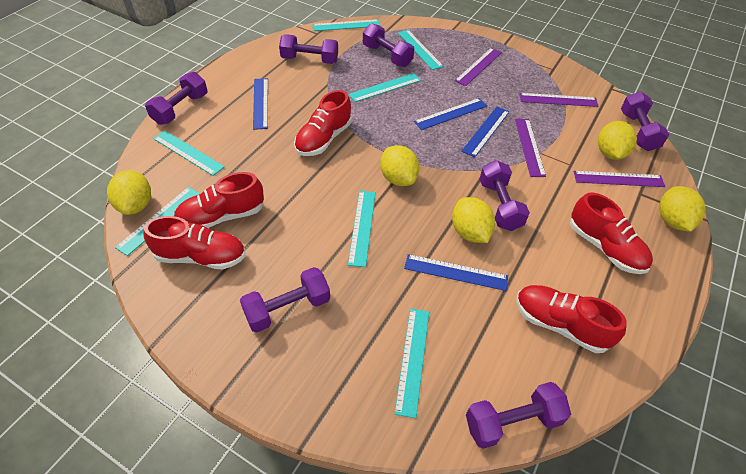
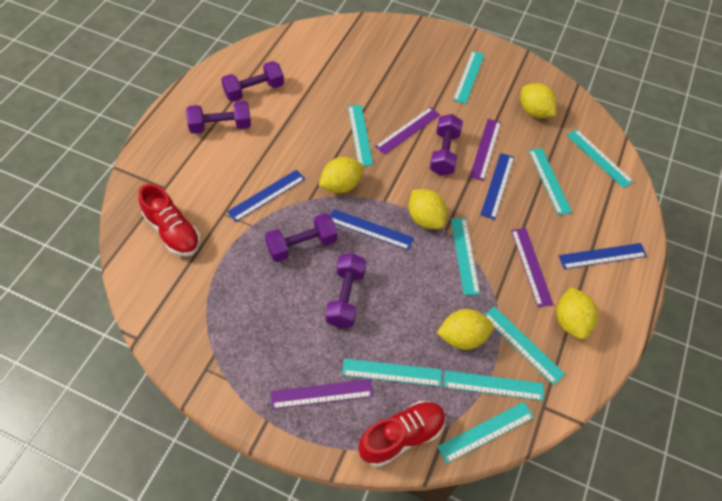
purple dumbbell: [145,72,208,125] [240,267,330,332] [279,34,338,64] [363,23,414,67] [466,382,571,449] [480,160,530,231] [621,92,669,151] = 7 -> [186,101,251,134] [221,61,284,102] [265,213,337,262] [325,253,366,328] [430,114,463,176] = 5
red shoe: [144,216,246,270] [174,172,264,228] [294,90,352,156] [516,285,627,353] [570,193,653,274] = 5 -> [139,184,201,256] [358,401,446,467] = 2
turquoise ruler: [115,187,200,256] [153,131,225,176] [312,19,381,31] [348,191,376,267] [349,73,421,102] [394,308,429,418] [398,30,444,70] = 7 -> [342,359,442,387] [348,105,373,166] [437,402,534,464] [444,370,544,401] [451,218,480,295] [453,51,484,104] [484,306,565,385] [529,148,572,215] [567,129,634,188] = 9

